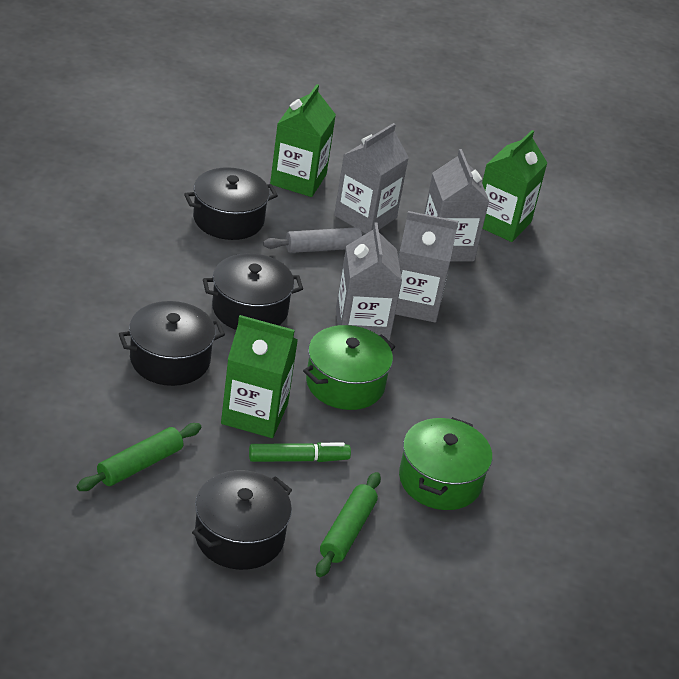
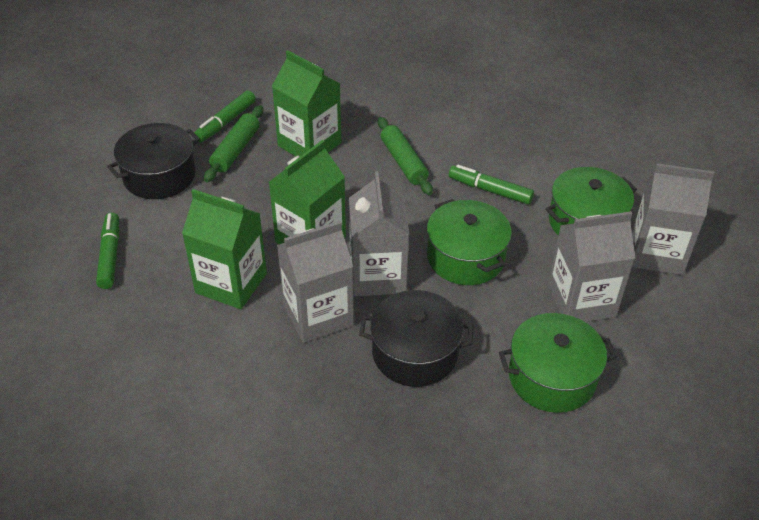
black pot: [119,301,225,386] [184,167,278,240] [192,470,292,570] [203,253,303,330] = 4 -> [107,123,200,199] [359,290,473,387] = 2
green marker: [249,442,351,462] = 1 -> [96,212,119,289] [194,91,256,142] [449,165,534,204] = 3
green pot: [303,325,395,410] [399,417,492,510] = 2 -> [427,199,512,285] [499,313,617,413] [546,167,637,236] = 3
grey rolling pin: [263,227,384,253] = 1 -> none = 0

